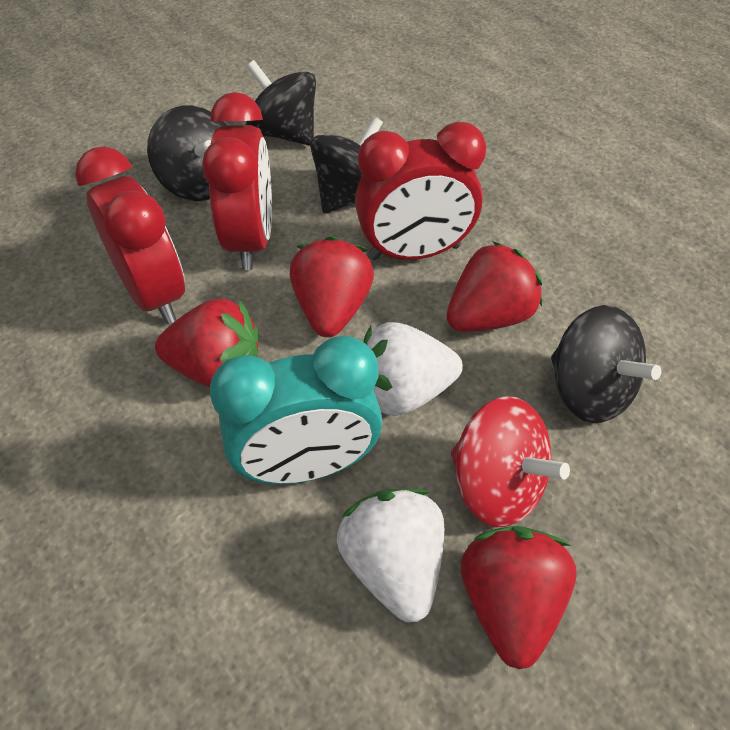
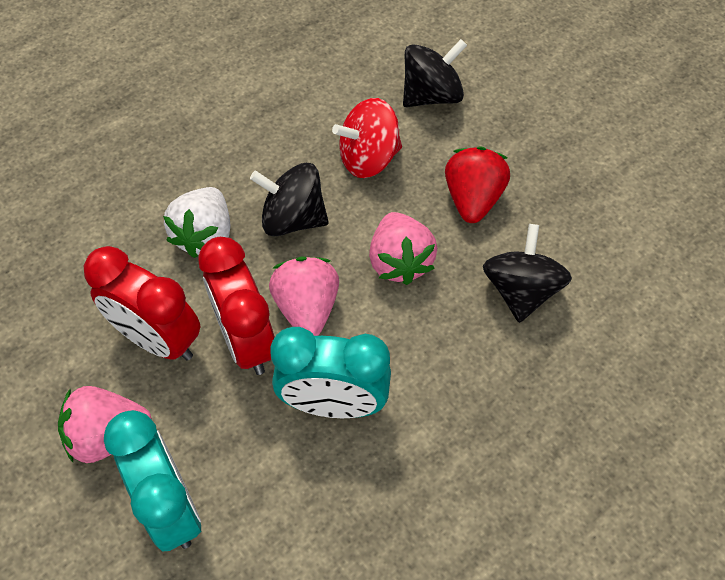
black spinning top: [147,105,227,201] [246,60,316,146] [310,116,383,214] [551,305,661,423] = 4 -> [250,163,329,236] [403,39,467,107] [483,224,572,323] = 3
pink strawberry: none = 0 -> [58,386,152,463] [269,257,339,336] [369,212,437,285] = 3
red clock: [75,147,185,324] [202,92,272,270] [355,122,486,260] = 3 -> [84,246,201,361] [198,237,275,375] = 2
red strawberry: [155,299,259,387] [289,236,374,337] [446,241,542,332] [461,526,577,669] = 4 -> [445,147,510,223] = 1
turquoise clock: [210,336,382,484] = 1 -> [104,410,201,552] [270,327,391,418] = 2
white strawberry: [337,488,444,622] [363,322,463,416] = 2 -> [163,187,230,258] = 1

